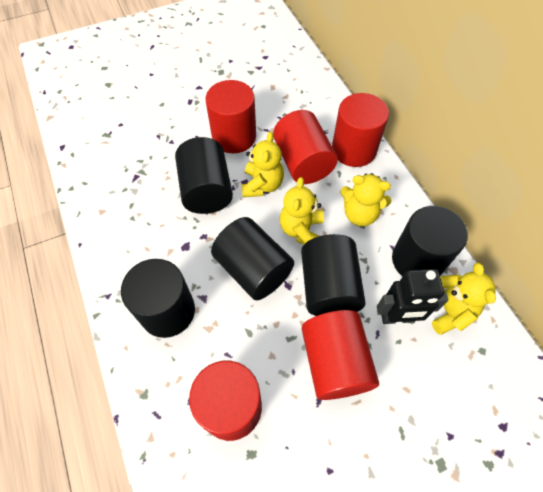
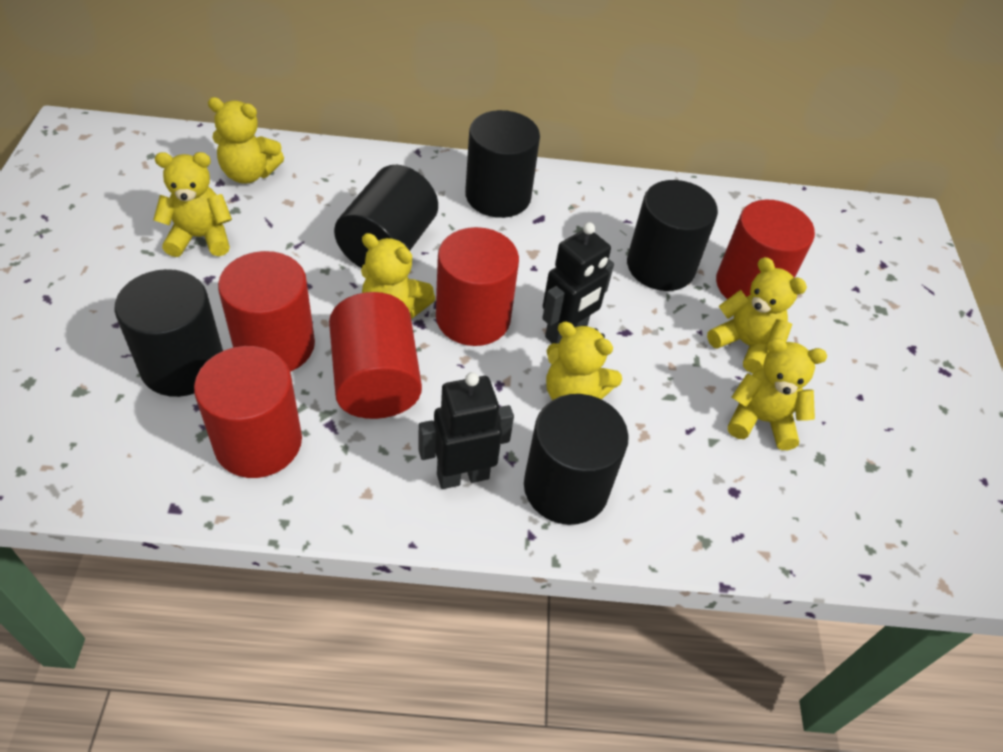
black robot: [377,269,448,324] = 1 -> [418,372,514,489] [542,222,614,344] = 2
yellow teddy bear: [241,132,284,197] [280,177,324,244] [340,173,392,226] [432,263,496,335] = 4 -> [153,152,232,257] [208,97,284,184] [361,233,435,319] [546,322,622,400] [707,257,807,373] [728,338,827,450] = 6

